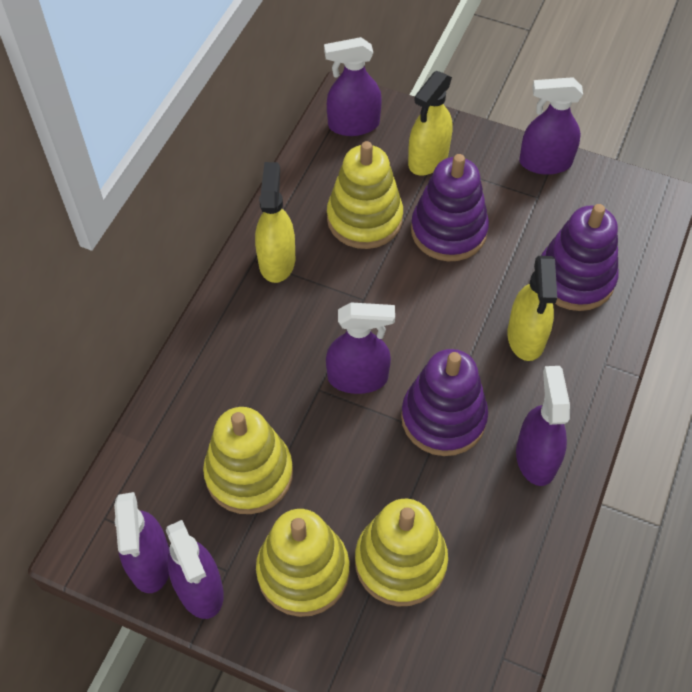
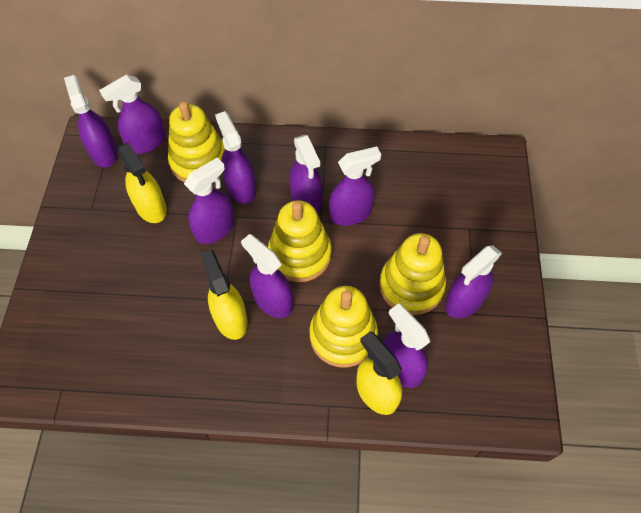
purple spray bottle: [114,492,170,593] [166,520,224,619] [324,37,382,136] [326,303,395,394] [516,366,570,486] [519,77,583,175] = 6 -> [64,75,118,168] [99,75,166,154] [184,157,235,244] [215,111,256,204] [241,234,293,318] [289,135,323,214] [329,147,381,226] [384,304,430,388] [445,245,502,319] = 9
purple stacking toy: [401,349,488,456] [411,154,489,261] [541,204,619,311] = 3 -> none = 0

